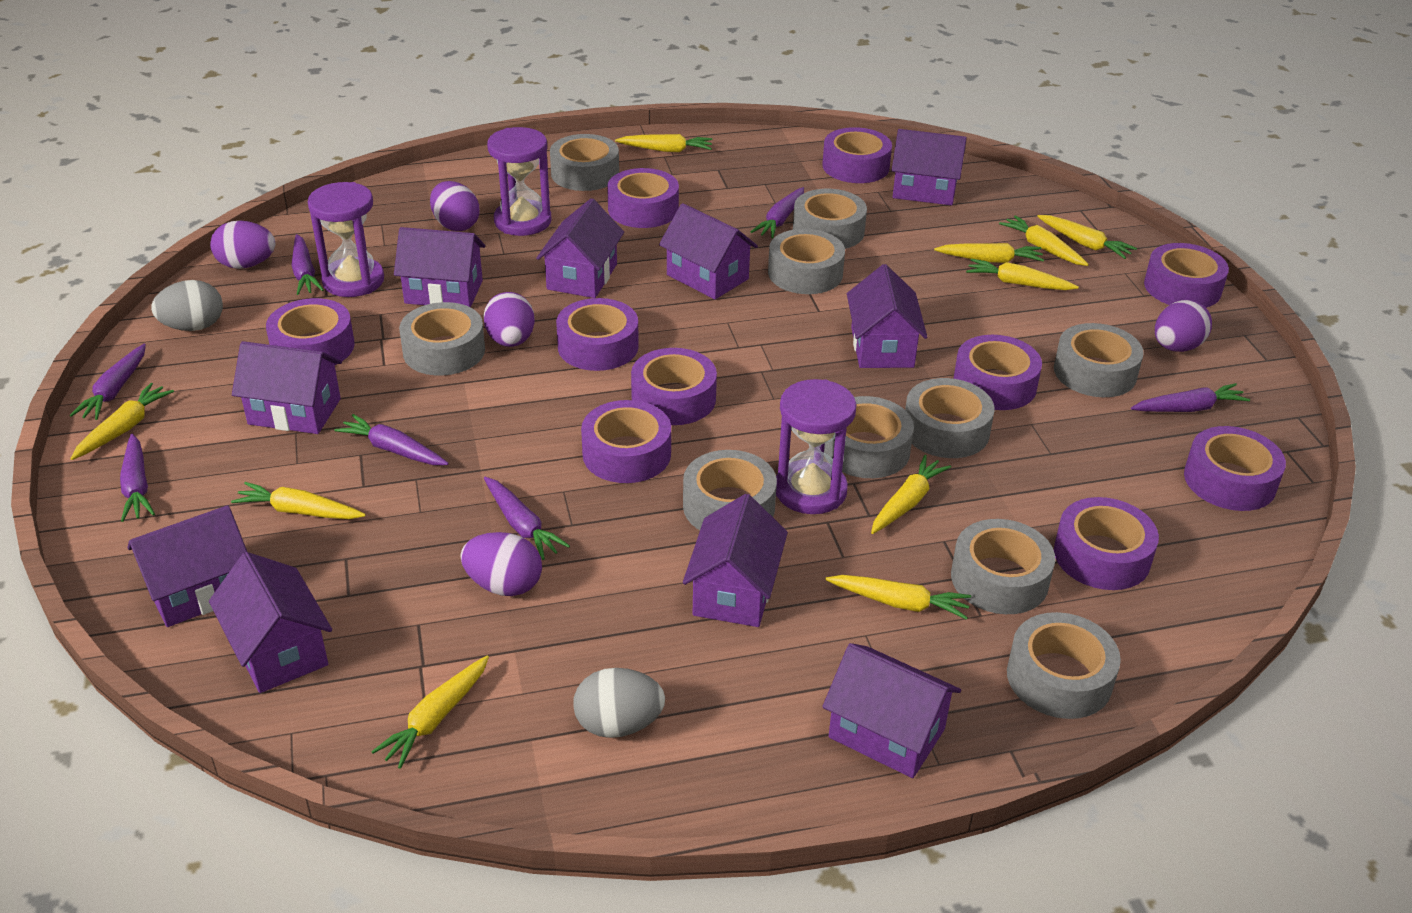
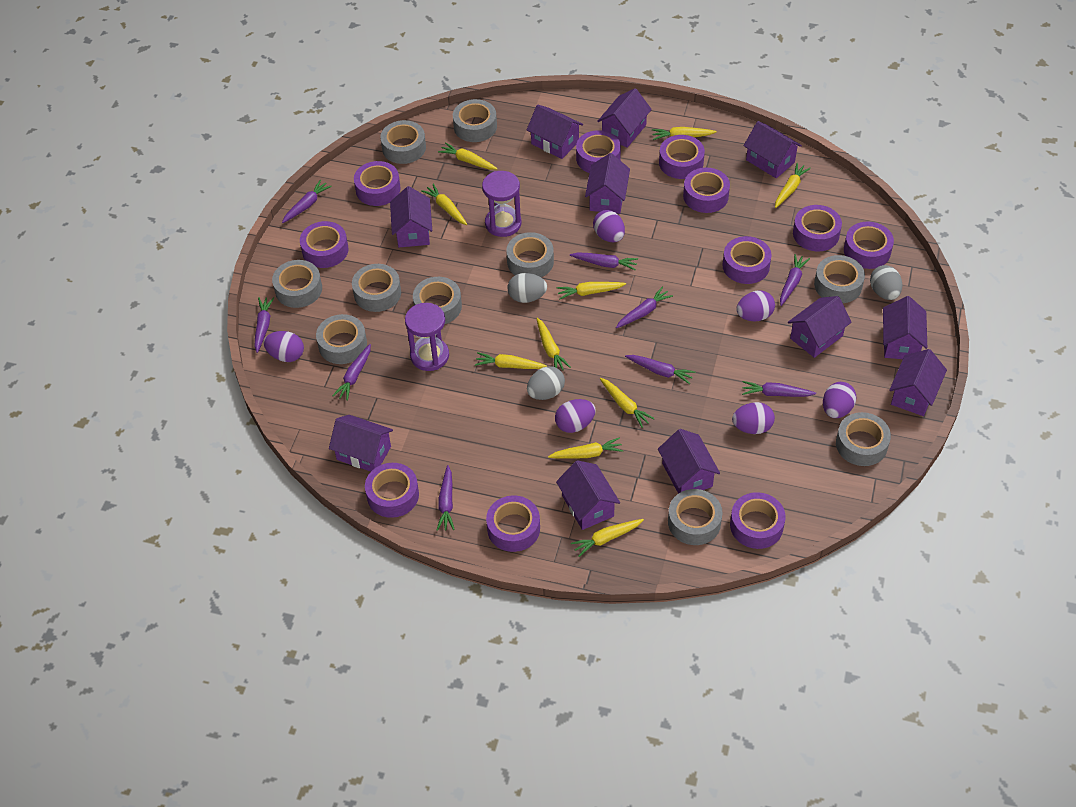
grey egg: [151,280,223,331] [573,668,665,738] = 2 -> [508,273,547,303] [527,366,565,400] [870,265,902,300] = 3
purple carrot: [70,344,146,420] [120,434,155,522] [292,234,324,295] [334,414,448,465] [484,477,570,560] [751,187,804,238] [1131,383,1250,412] = 7 -> [254,297,274,353] [282,180,332,223] [332,344,371,401] [437,465,455,531] [570,252,638,271] [616,287,673,328] [625,355,695,384] [742,381,816,397] [780,254,810,306] = 9
purple egg: [210,220,276,269] [430,181,480,231] [461,532,542,596] [483,292,535,347] [1155,300,1212,352] = 5 -> [263,331,304,362] [555,399,596,433] [593,210,625,242] [732,402,775,434] [736,291,775,321] [823,382,856,418] = 6
purple hourglass: [308,182,384,297] [487,127,551,236] [776,379,857,514] = 3 -> [405,303,449,371] [482,171,521,237] = 2
purple house: [127,505,247,627] [209,552,332,693] [232,341,342,434] [394,227,485,307] [536,198,624,298] [659,203,758,299] [683,494,788,627] [822,643,961,778] [847,264,927,368] [892,129,967,205] = 10 -> [329,415,393,472] [390,186,432,247] [527,105,583,159] [556,460,620,530] [585,153,630,214] [597,88,652,148] [658,429,720,494] [744,121,802,178] [788,296,852,358] [883,296,927,359] [889,349,947,416] = 11
purple tape: [266,298,355,365] [556,298,639,371] [581,400,671,483] [607,168,679,228] [631,348,717,425] [822,127,892,183] [953,335,1042,410] [1054,497,1159,590] [1144,243,1229,308] [1184,426,1286,511] = 10 -> [300,221,349,268] [354,161,401,206] [365,463,419,518] [486,495,540,552] [576,130,621,173] [659,135,705,179] [683,168,730,213] [723,236,772,284] [730,492,786,549] [793,205,842,252] [844,222,894,269] = 11

